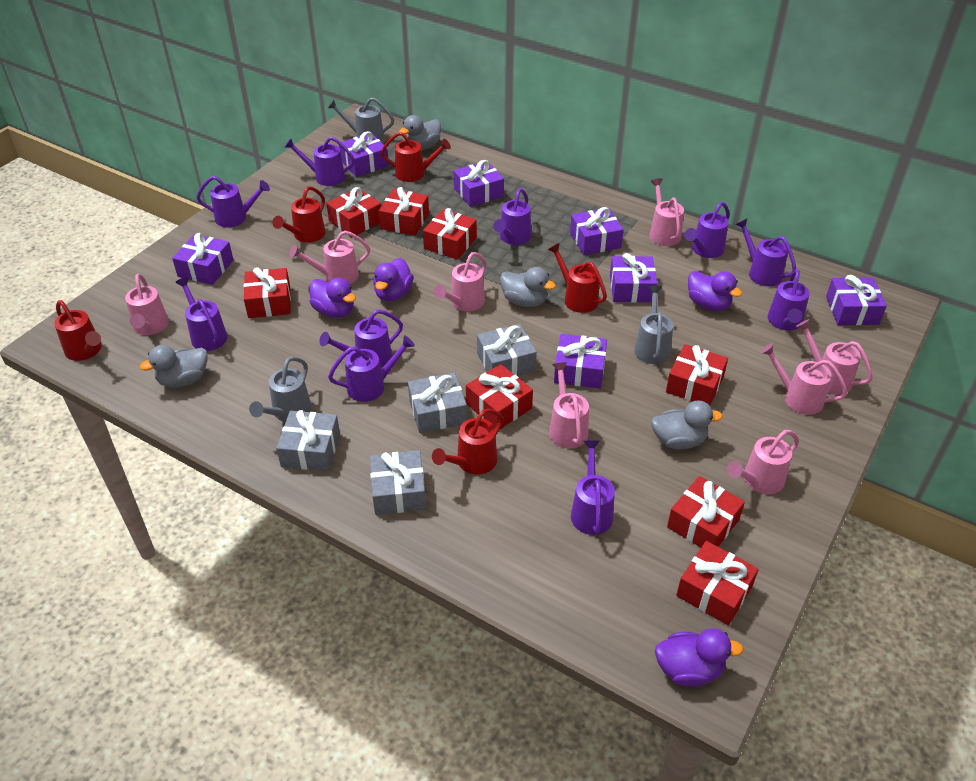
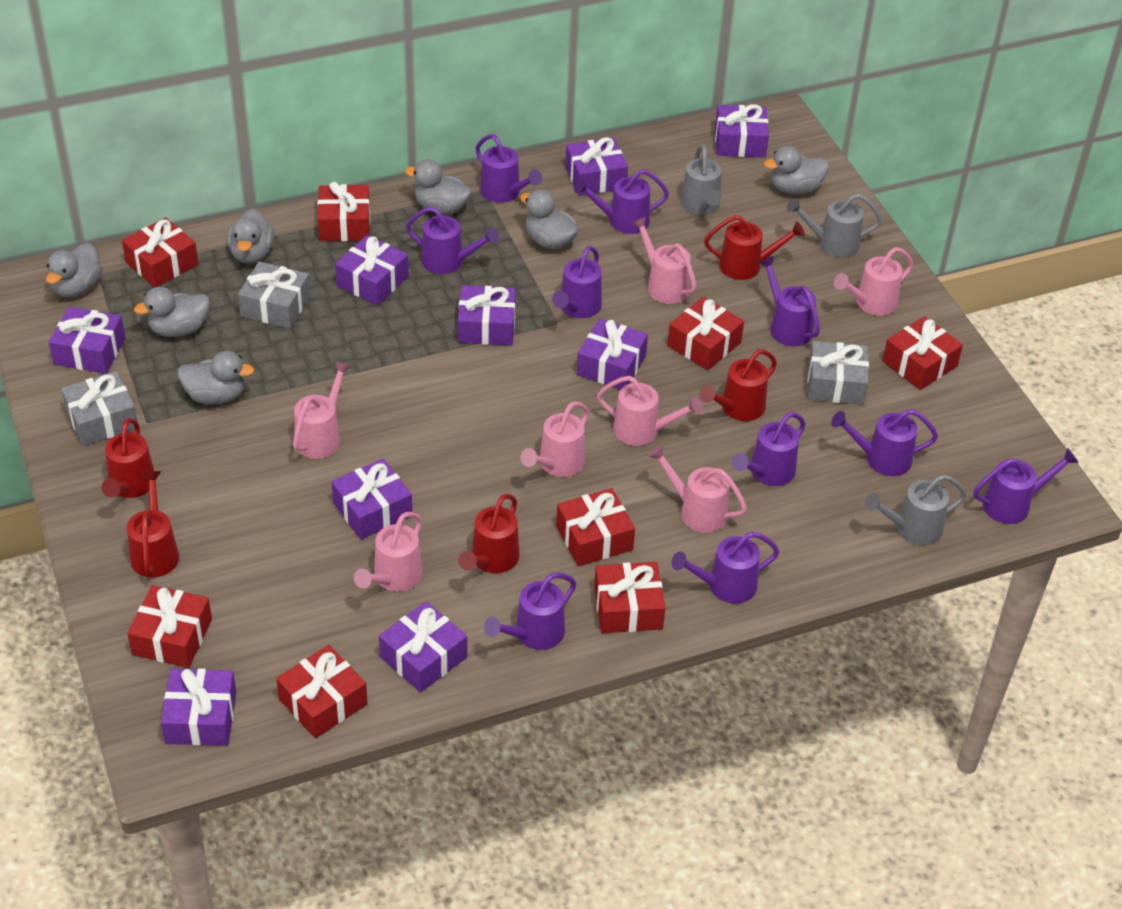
grey duck: [140,345,208,388] [399,115,441,150] [500,267,556,307] [651,400,723,449] = 4 -> [46,243,102,297] [134,287,210,337] [177,351,254,404] [227,208,274,264] [405,159,472,215] [520,189,578,249] [764,146,829,194] = 7
grey gift: [276,410,340,471] [370,450,426,515] [408,373,467,433] [477,324,537,376] = 4 -> [61,371,137,446] [238,262,310,329] [808,341,869,405] = 3
pink watering can: [125,274,169,335] [289,231,370,284] [434,252,487,311] [549,362,589,448] [650,178,684,246] [727,430,799,494] [760,343,848,415] [796,319,873,395] = 8 -> [293,361,351,459] [354,512,423,592] [520,401,589,477] [597,376,703,446] [631,217,697,304] [648,445,747,533] [834,247,913,316] = 7
purple duck: [309,278,356,318] [373,258,414,302] [655,628,744,687] [688,271,742,311] = 4 -> none = 0
purple gift: [172,233,233,285] [339,131,389,177] [454,160,504,207] [554,334,607,389] [570,207,623,255] [610,253,658,302] [826,275,887,325] = 7 -> [49,307,125,374] [161,668,236,746] [332,458,412,539] [335,235,409,305] [379,601,467,693] [458,285,516,346] [565,137,628,196] [577,319,648,390] [715,104,769,158] = 9

